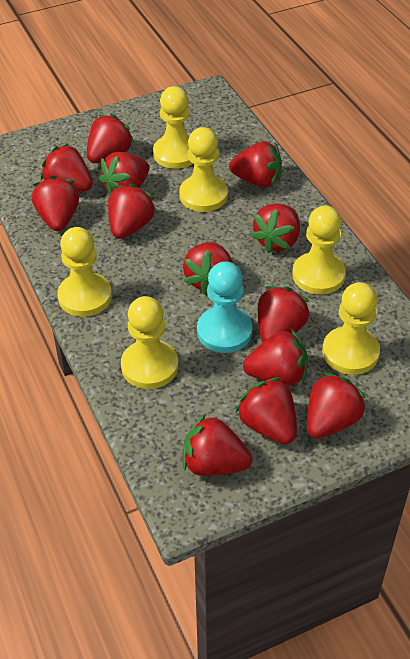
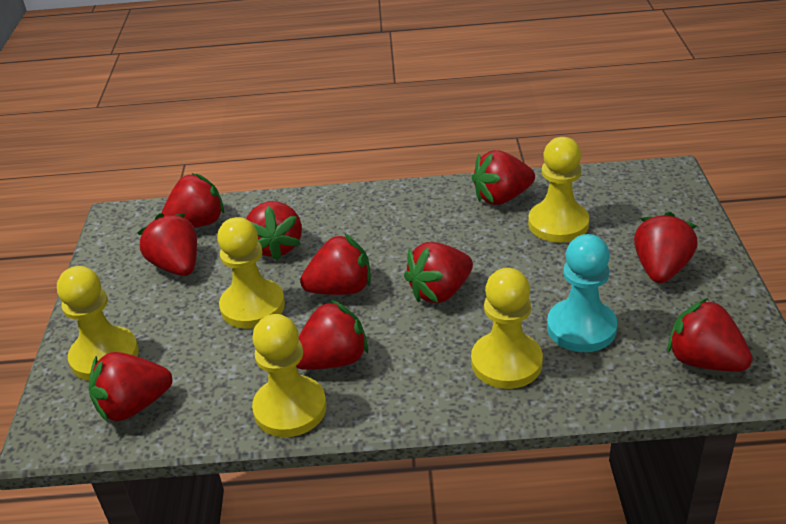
red strawberry: [32,175,79,231] [41,144,93,192] [87,114,135,163] [99,152,150,195] [108,184,156,239] [183,242,233,295] [183,414,252,476] [229,141,282,188] [235,377,297,444] [243,329,308,386] [251,204,300,253] [258,286,310,342] [307,372,367,438] = 13 -> [89,352,172,422] [137,213,197,276] [162,173,224,228] [246,201,302,261] [296,300,368,370] [300,233,371,295] [404,242,473,303] [472,150,535,205] [634,212,698,283] [667,298,753,372] = 10
yellow pawn: [57,227,112,317] [121,296,178,389] [153,86,193,169] [179,127,228,212] [292,206,346,295] [322,282,380,375] = 6 -> [57,266,139,381] [217,217,285,329] [252,314,327,437] [471,268,543,389] [528,137,589,243] = 5

